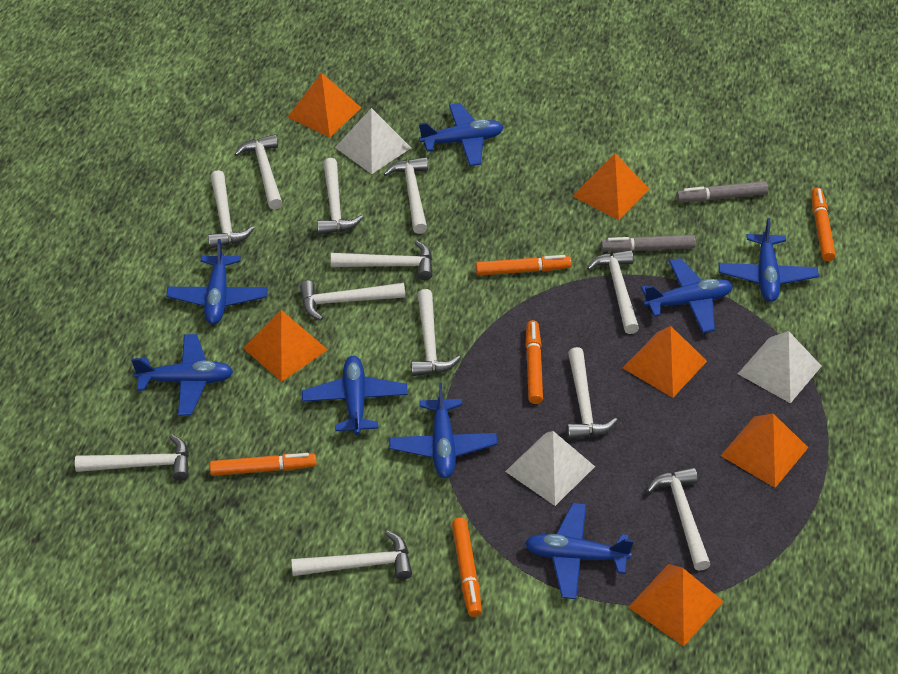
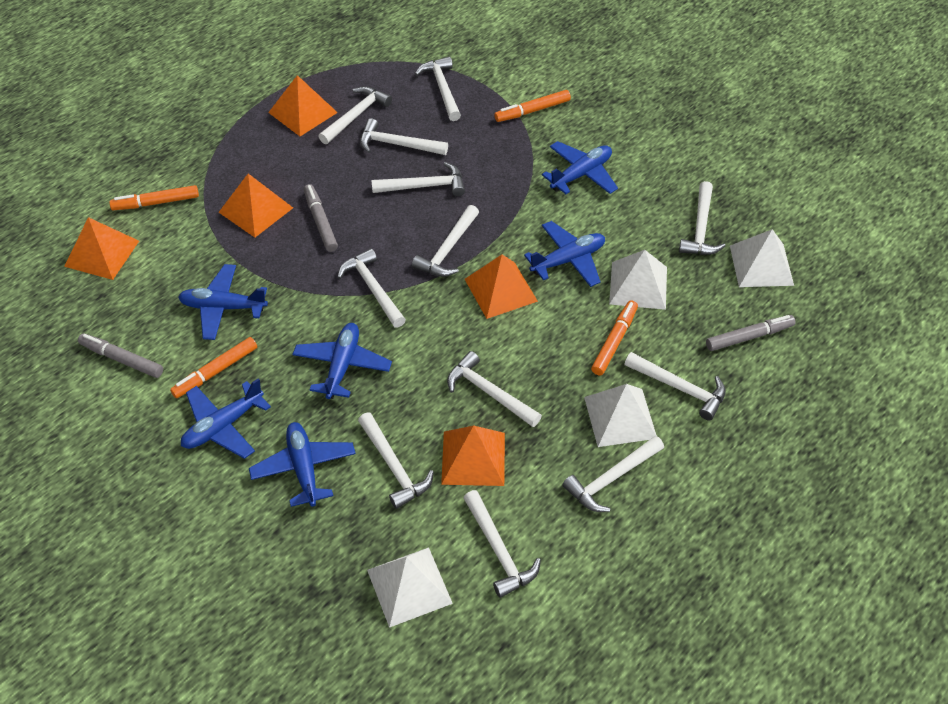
blue plane: [131,334,234,416] [166,239,267,325] [302,356,408,435] [389,382,497,478] [419,103,504,166] [525,503,634,599] [641,258,733,333] [718,218,819,302] = 8 -> [178,264,268,340] [181,378,271,459] [249,422,356,507] [292,323,392,399] [524,221,605,287] [542,141,618,194] = 6
grey marker: [601,235,696,252] [676,181,768,202] = 2 -> [78,333,163,378] [304,184,338,252] [706,315,796,351] = 3
orange marker: [210,453,316,476] [452,518,482,617] [476,255,572,276] [525,320,543,404] [811,188,836,261] = 5 -> [109,185,199,210] [170,337,257,398] [494,90,571,122] [591,301,638,375] = 4
orange pyramid: [243,310,328,382] [288,73,361,137] [572,153,649,220] [623,326,707,398] [628,564,724,646] [720,413,808,488] = 6 -> [64,217,139,280] [219,174,293,237] [268,75,338,136] [441,425,505,486] [465,255,538,319] = 5
white pyramid: [335,108,411,174] [505,431,595,506] [738,331,822,403] = 3 -> [367,547,453,628] [584,384,657,447] [609,250,667,310] [730,229,794,287] = 4

